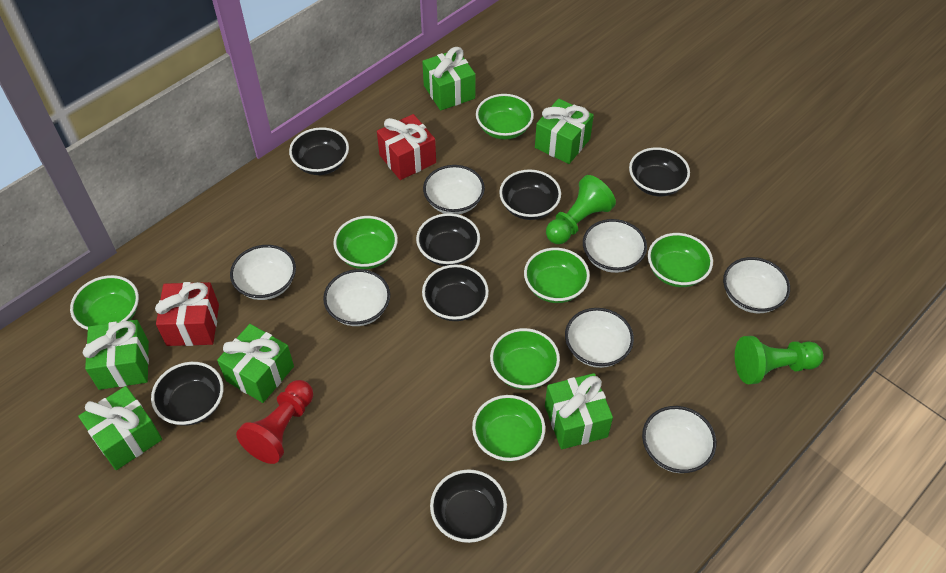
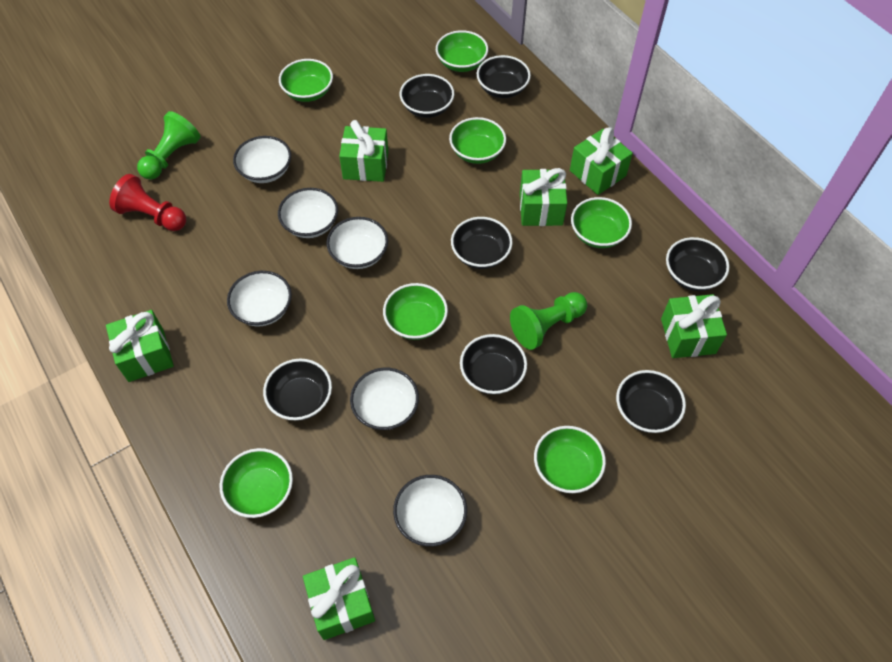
red gift: [155,282,219,346] [377,114,436,180] = 2 -> none = 0
white bowl: [230,245,296,300] [323,269,390,326] [423,165,485,215] [565,308,634,368] [583,219,647,273] [642,406,717,473] [723,257,790,313] = 7 -> [227,271,292,326] [233,136,291,183] [278,188,338,238] [327,217,388,269] [350,368,419,430] [393,475,467,547] = 6

